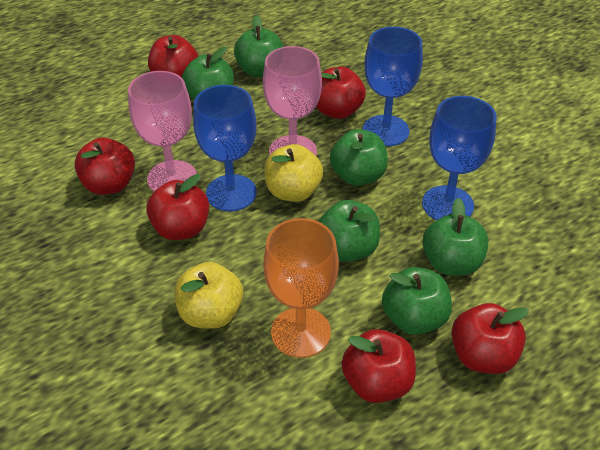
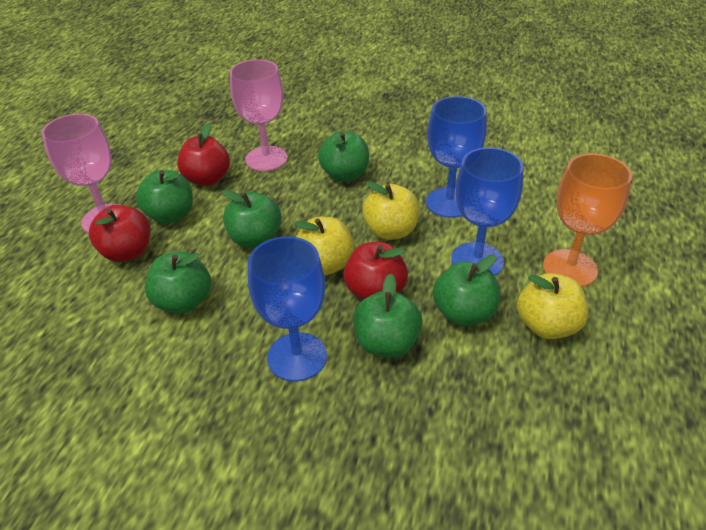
red apple: [74,138,135,195] [146,174,209,240] [148,35,198,78] [316,66,366,119] [342,329,416,403] [451,303,529,374] = 6 -> [89,205,150,262] [177,123,230,186] [344,242,408,300] = 3
yellow apple: [174,262,243,329] [264,144,323,202] = 2 -> [294,217,354,275] [362,181,420,240] [517,273,588,339] = 3

